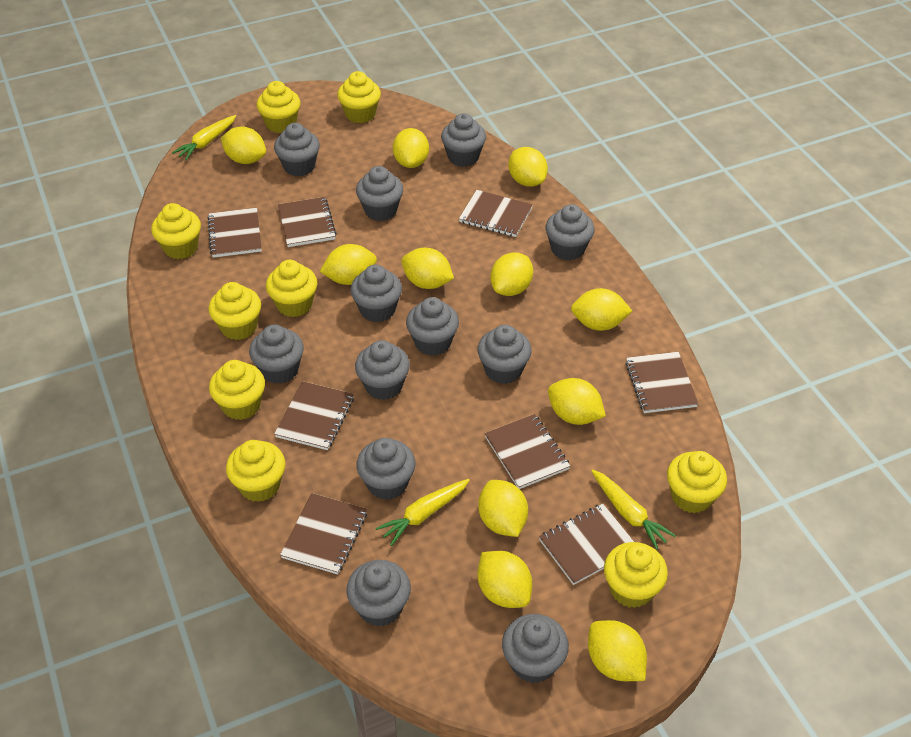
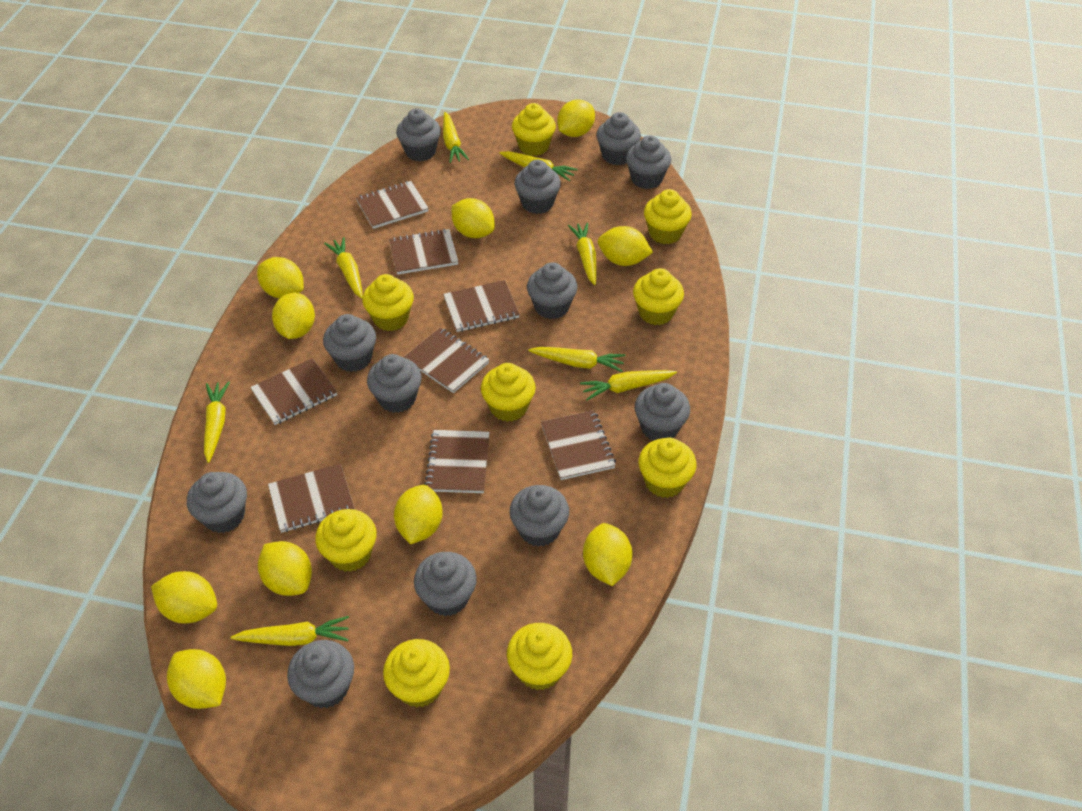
yellow carrot: [172,115,236,160] [375,479,470,546] [591,469,676,550] = 3 -> [204,381,230,463] [231,616,349,646] [324,237,363,299] [443,112,469,163] [499,151,578,181] [528,347,625,372] [568,222,596,285] [580,370,677,400] = 8
yellow lemon: [221,126,266,164] [320,244,377,285] [393,128,429,168] [401,248,454,289] [477,551,532,608] [478,480,528,537] [490,252,533,296] [508,147,548,187] [548,378,606,425] [571,288,632,331] [588,620,647,681] = 11 -> [151,571,217,624] [167,649,226,709] [257,257,304,298] [258,541,312,596] [272,293,315,339] [394,485,443,544] [452,198,495,238] [557,100,595,137] [583,523,633,586] [598,226,653,266] = 10

